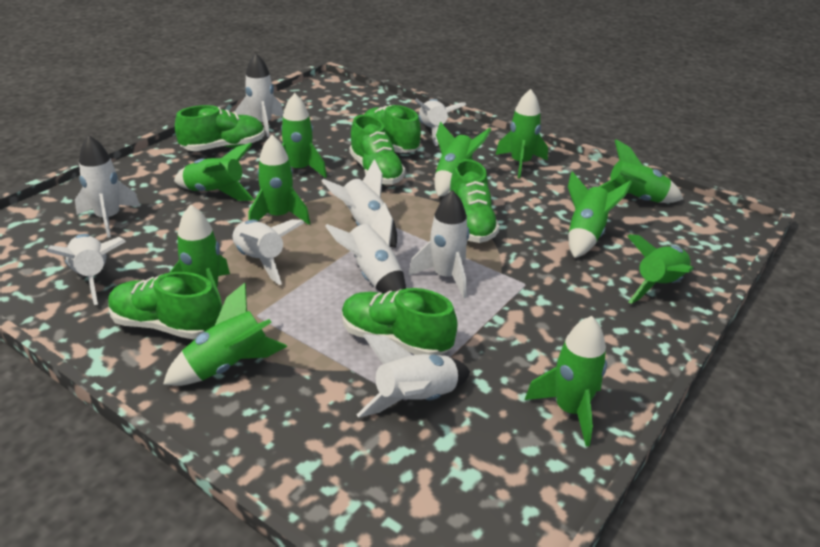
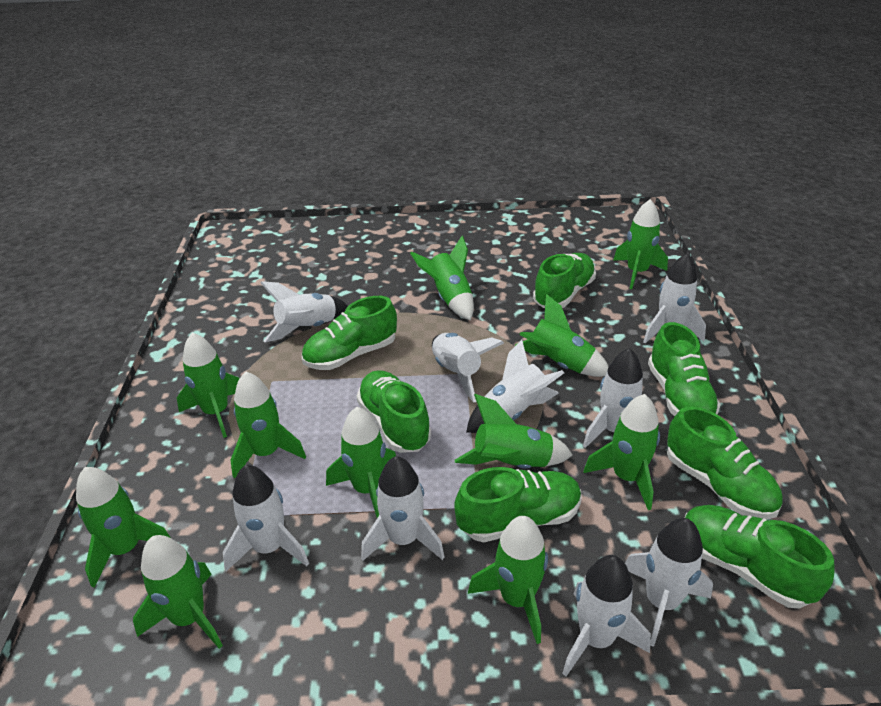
green shoe: [108,272,221,339] [175,105,265,151] [342,288,458,355] [349,115,406,185] [364,105,421,153] [448,159,499,243] = 6 -> [302,296,397,370] [357,370,431,453] [454,467,582,543] [533,253,596,308] [648,322,721,416] [667,406,783,520] [685,505,835,609] = 7

